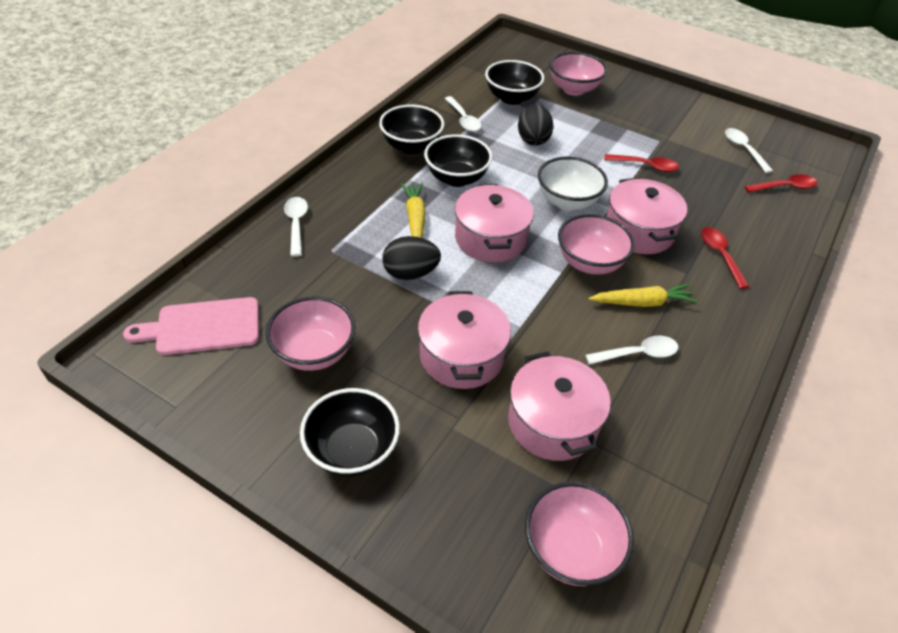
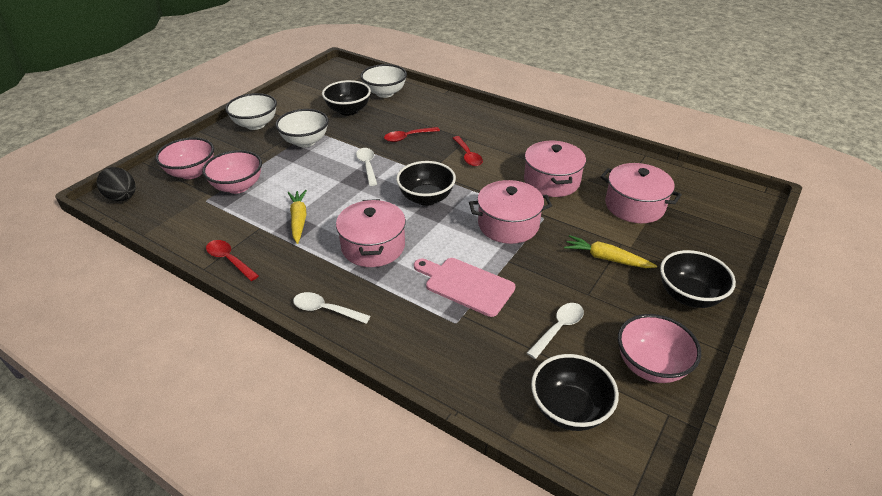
black egg: [382,236,441,280] [518,104,554,146] = 2 -> [96,167,136,201] = 1
pink bowl: [266,296,356,371] [525,482,634,586] [549,52,607,96] [558,214,635,275] = 4 -> [155,137,214,179] [202,150,262,194] [618,314,701,383] = 3
white bowl: [538,156,608,211] = 1 -> [225,93,277,130] [276,109,329,147] [361,64,407,98] = 3
white spoon: [284,197,308,257] [445,96,481,132] [585,335,679,365] [725,128,773,173] = 4 -> [293,292,371,324] [356,148,377,186] [527,303,584,359] = 3

